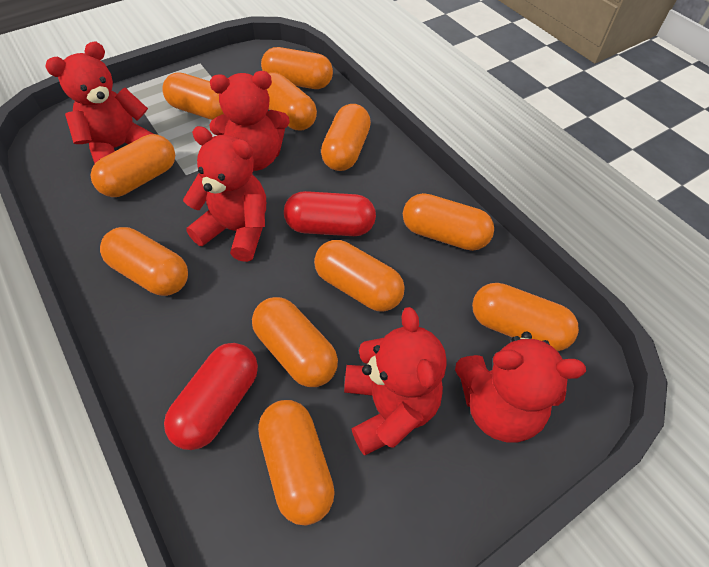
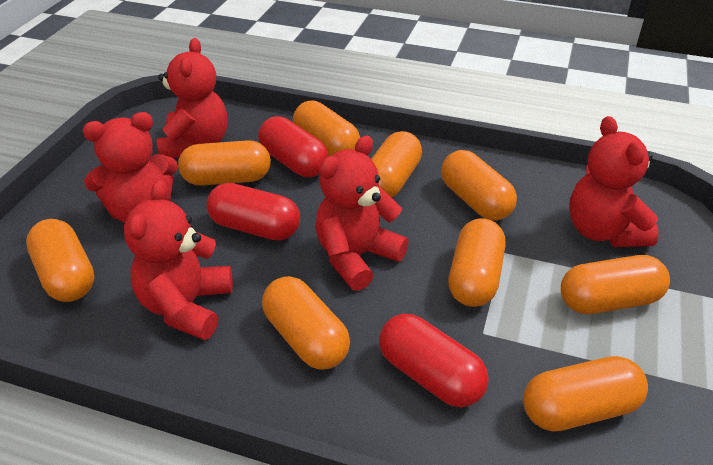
orange capsule: [91,134,175,197] [100,227,188,296] [162,72,225,120] [252,297,338,387] [258,400,335,525] [261,47,333,89] [267,72,317,130] [314,240,405,312] [321,104,371,171] [403,193,494,251] [472,283,579,351] = 11 -> [26,219,94,302] [178,140,271,186] [262,276,350,370] [293,101,360,156] [371,131,422,198] [441,150,517,221] [449,218,505,307] [523,356,648,432] [561,255,670,314] = 9
red capsule: [164,343,258,450] [284,191,376,236] = 2 -> [207,183,300,241] [258,116,329,177] [379,314,489,407] = 3

